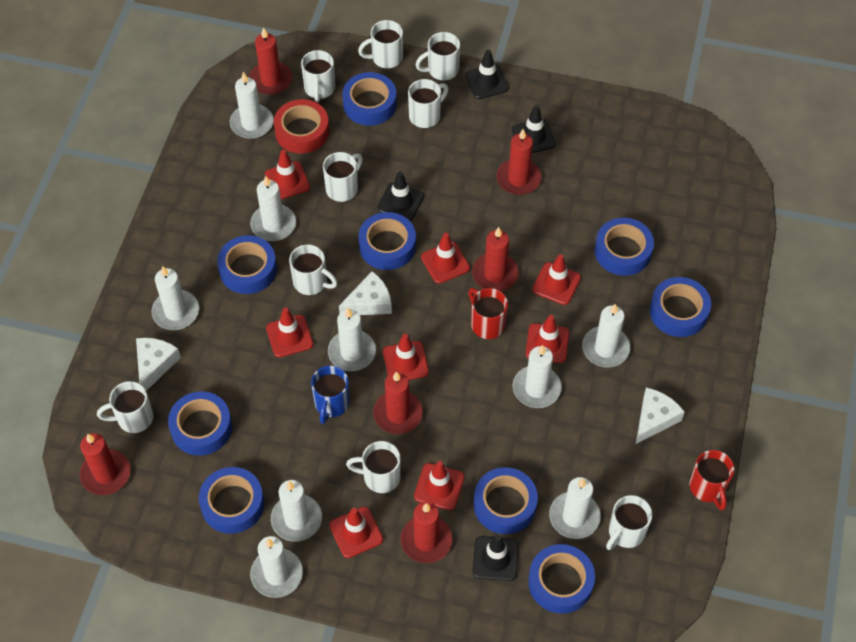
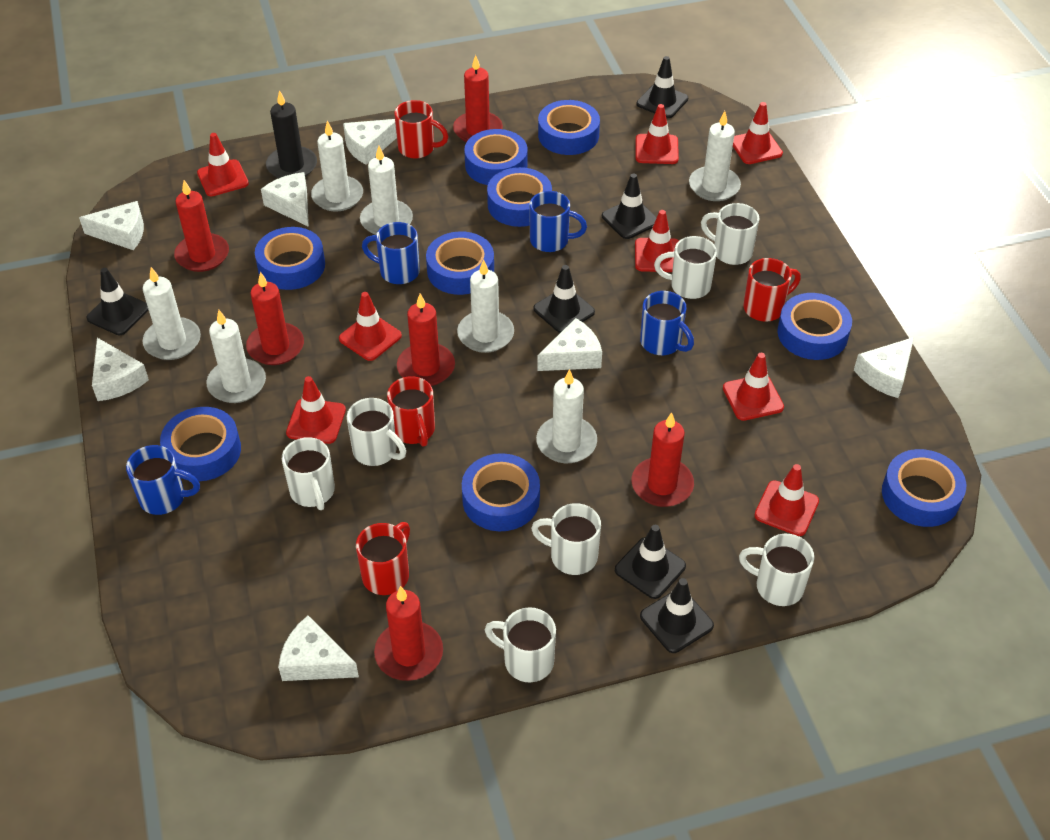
black candle: none = 0 -> [266,90,317,178] = 1
black traffic cone: [377,171,424,221] [465,50,509,99] [473,535,519,581] [511,105,556,153] = 4 -> [86,268,148,335] [533,265,595,333] [602,174,657,239] [615,525,686,599] [637,56,688,118] [640,578,714,653] = 6
blue mug: [311,365,350,424] = 1 -> [126,445,200,515] [362,222,420,284] [529,191,587,252] [640,291,694,355] = 4
red mug: [468,288,508,339] [689,450,734,510] = 2 -> [356,522,410,595] [387,376,435,447] [394,100,449,158] [743,258,801,322] = 4
red tape: [274,99,329,154] = 1 -> none = 0
white candle: [152,266,199,330] [230,72,274,139] [250,176,296,241] [250,536,303,598] [271,480,322,542] [328,308,376,371] [512,345,562,408] [549,477,601,539] [582,304,630,368] = 9 -> [143,267,201,360] [206,310,266,403] [311,121,363,212] [360,146,413,235] [457,259,514,353] [536,369,597,463] [689,111,741,201] = 7
white cheese: [136,338,181,391] [339,271,392,315] [636,387,685,444] = 3 -> [79,201,144,250] [92,338,149,401] [261,172,309,227] [278,616,359,681] [343,119,397,165] [537,318,602,371] [854,337,914,398] = 7
white mug: [97,381,153,433] [289,244,337,295] [301,50,335,102] [323,152,363,202] [346,441,401,493] [358,20,403,68] [408,79,448,128] [415,32,460,80] [606,495,652,550] = 9 -> [282,437,335,510] [347,398,406,466] [485,607,556,682] [531,503,601,575] [654,236,717,299] [701,203,759,265] [739,534,814,606] = 7

